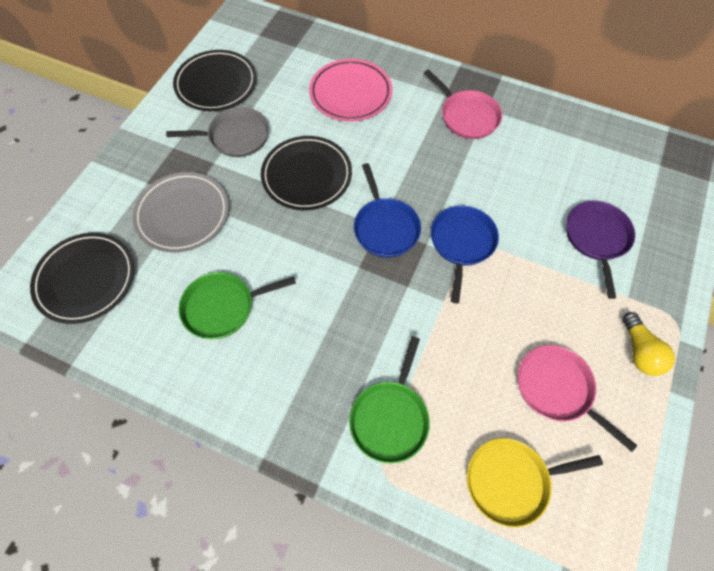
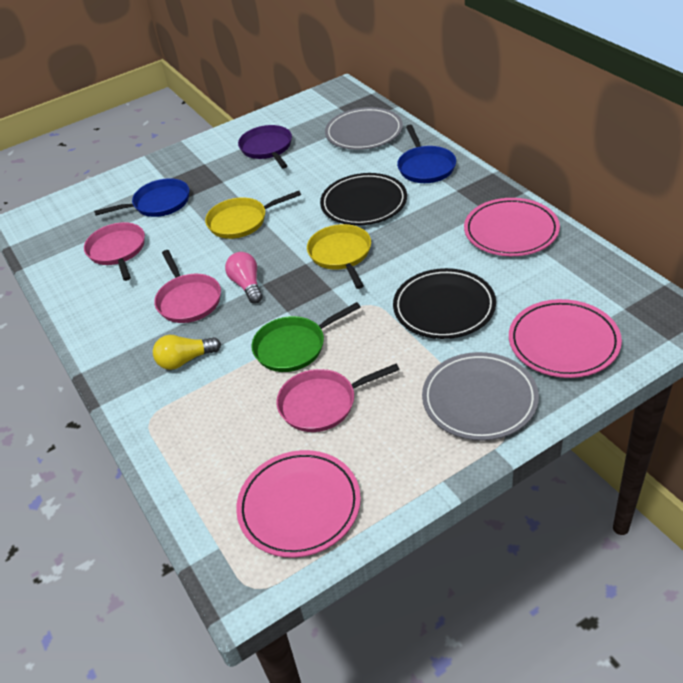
black plate: [30,233,134,324] [173,50,256,111] [261,136,352,210] = 3 -> [320,173,407,226] [393,268,496,339] = 2
green pan: [179,272,296,339] [349,336,430,464] = 2 -> [252,302,361,372] = 1
grey pan: [166,107,269,157] = 1 -> none = 0
grey plate: [133,172,229,253] = 1 -> [325,107,403,150] [422,352,539,441] = 2
pink light bulb: none = 0 -> [225,252,262,304] = 1
pink pan: [424,69,502,139] [517,345,637,452] = 2 -> [84,222,145,281] [154,250,221,323] [277,364,400,432] = 3
pink plate: [309,59,392,121] = 1 -> [236,450,361,558] [464,198,560,256] [509,299,622,378] = 3
yellow pan: [467,438,603,528] = 1 -> [205,191,301,239] [307,224,371,289] = 2

